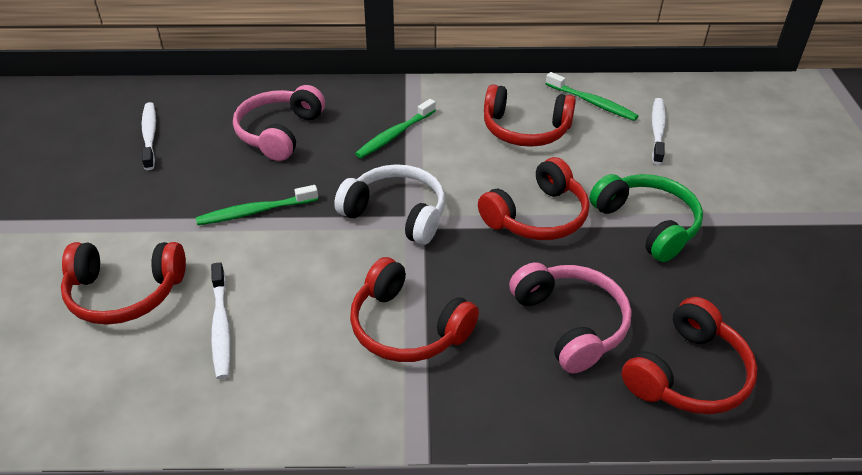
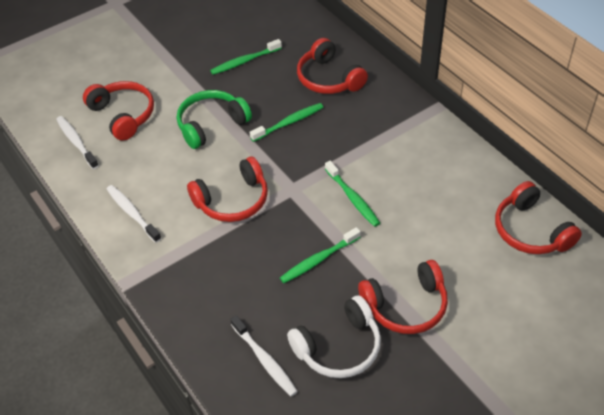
green toothbrush: [196,185,318,225] [355,99,436,158] [546,72,638,121] = 3 -> [210,39,282,75] [250,103,324,142] [280,227,361,283] [325,161,380,227] = 4
pink headphones: [233,85,325,161] [509,262,632,373] = 2 -> none = 0

